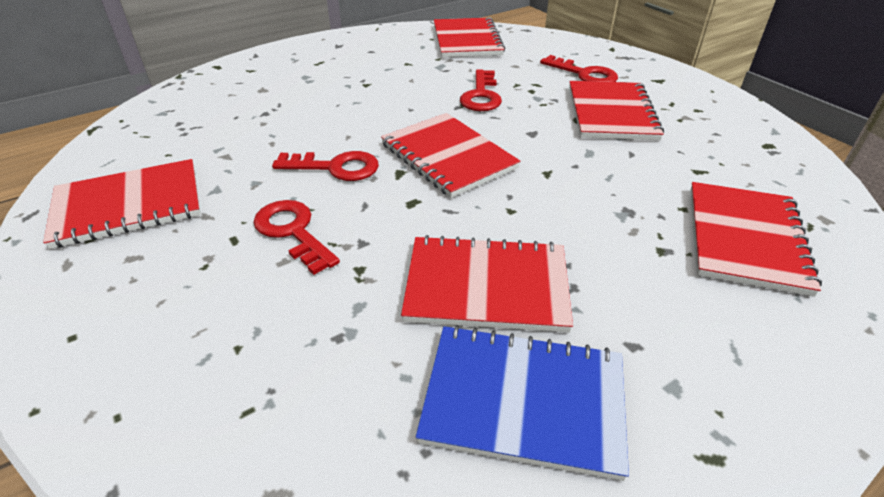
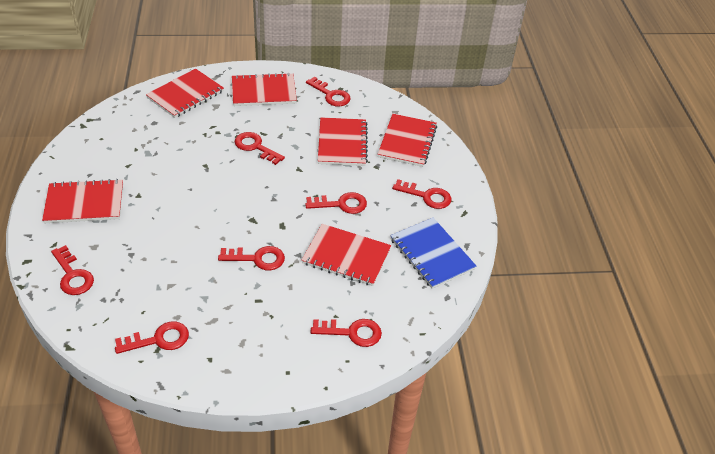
red key: [253,200,340,275] [272,151,379,181] [460,69,502,111] [540,55,618,82] = 4 -> [51,245,94,295] [115,321,189,354] [218,246,285,270] [235,132,285,165] [305,192,367,214] [306,77,351,107] [311,319,382,347] [392,179,452,209] = 8

